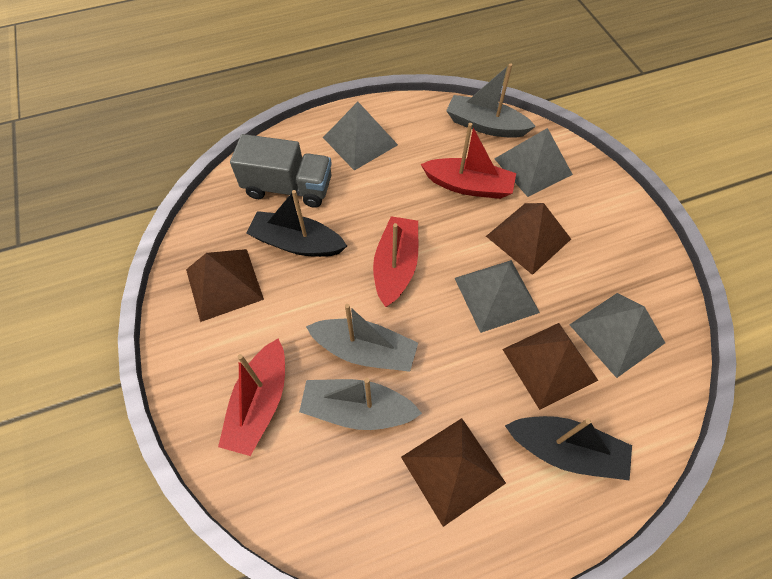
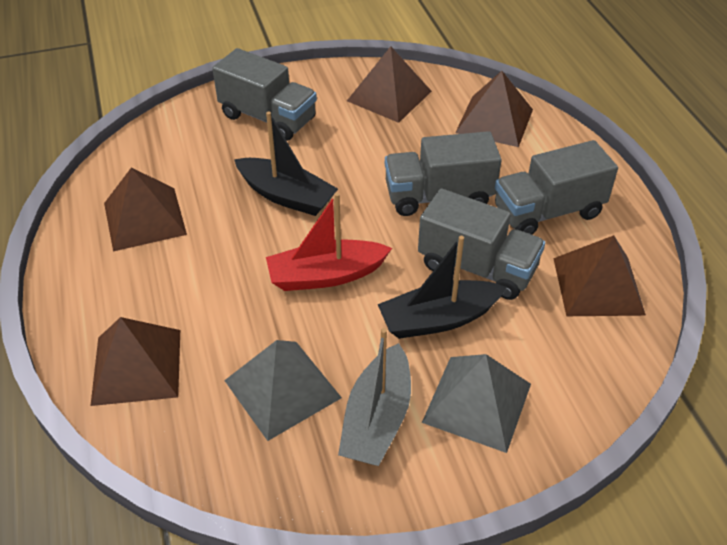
brown pyramid: [186,249,264,322] [401,418,506,527] [486,203,571,275] [502,323,599,410] = 4 -> [91,317,180,406] [104,168,187,251] [347,46,432,123] [455,71,533,147] [553,235,646,316] = 5
grey boat: [299,378,422,430] [306,304,418,372] [446,63,536,138] = 3 -> [338,328,411,466] = 1
grey pyramid: [323,102,398,171] [455,260,540,333] [494,128,573,197] [570,293,665,378] = 4 -> [224,340,342,441] [422,354,531,453] = 2
grey truck: [230,134,332,208] = 1 -> [212,48,317,141] [385,131,501,216] [418,189,545,300] [495,140,618,235] = 4
red boat: [218,338,285,456] [373,216,418,307] [421,123,516,199] = 3 -> [266,193,392,291] = 1

